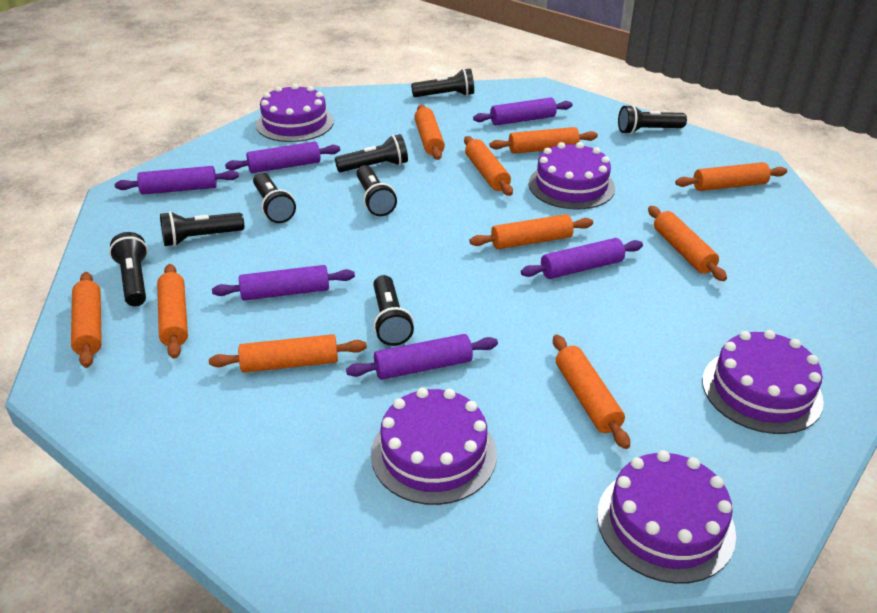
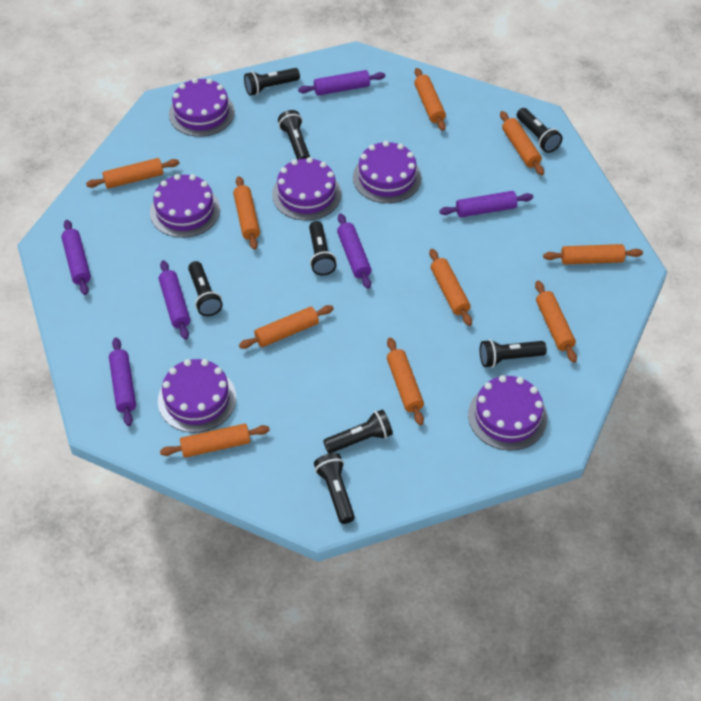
purple cake: [256,84,334,142] [371,388,497,505] [529,142,615,209] [597,450,736,584] [702,330,824,434] = 5 -> [150,174,220,238] [158,359,236,433] [169,78,235,137] [272,157,342,220] [353,141,421,203] [468,375,547,451] = 6

